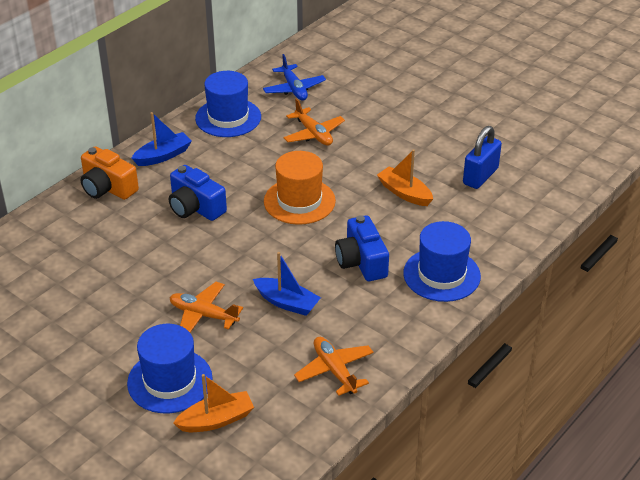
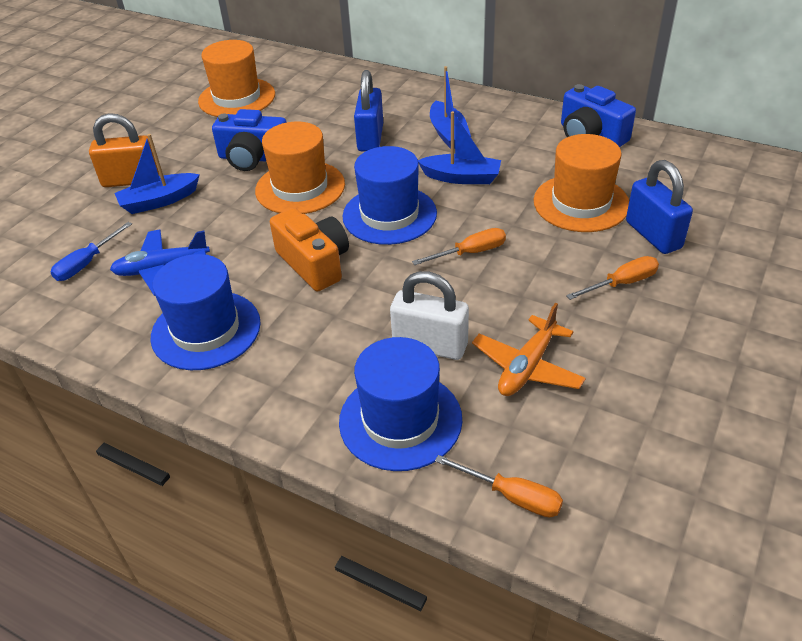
blue boat: [131,112,192,166] [253,252,321,316] = 2 -> [115,134,200,214] [418,111,501,184] [430,66,471,149] = 3
blue padlock: [463,126,502,189] = 1 -> [354,70,383,152] [626,160,693,254] = 2
blue screwdriver: none = 0 -> [50,222,132,281] = 1
orange boat: [173,374,254,432] [377,149,433,206] = 2 -> none = 0
orange hat: [264,151,336,225] = 1 -> [198,40,275,117] [255,122,345,214] [534,134,629,232] = 3
orange padlock: none = 0 -> [89,113,159,187] = 1
orange plane: [170,282,243,332] [284,98,345,146] [294,337,374,396] = 3 -> [472,303,586,396] = 1
orange screwdriver: none = 0 -> [412,228,506,265] [435,455,563,517] [566,256,659,300] = 3
white padlock: none = 0 -> [390,271,469,360] = 1

